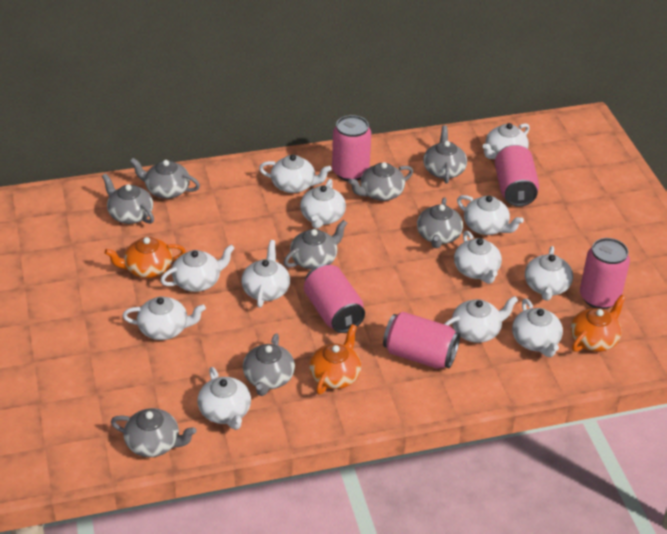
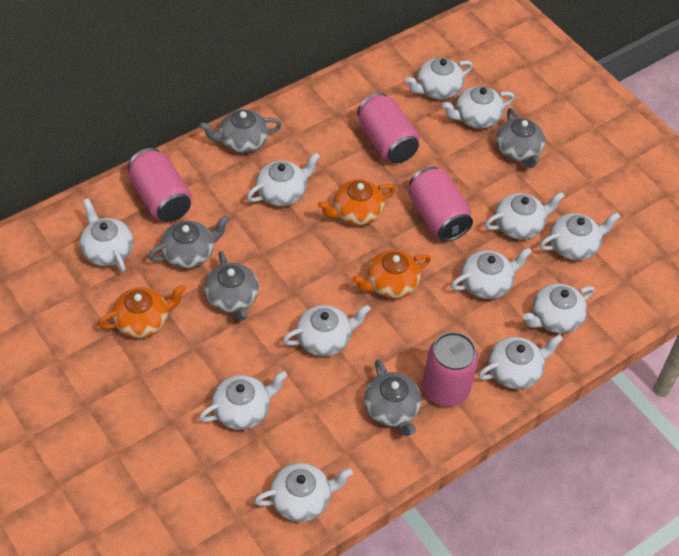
grey teapot: [102,174,154,224] [111,408,196,457] [130,158,200,199] [243,333,295,396] [284,220,347,269] [348,162,413,201] [417,197,463,248] [423,125,467,184] = 8 -> [148,215,230,269] [200,109,282,153] [204,251,259,321] [364,360,421,436] [496,108,545,168] = 5
pink can: [304,264,365,333] [332,115,371,181] [383,312,460,369] [495,145,539,207] [580,238,630,309] = 5 -> [128,148,192,222] [357,93,419,163] [408,166,473,242] [422,332,478,407] = 4

